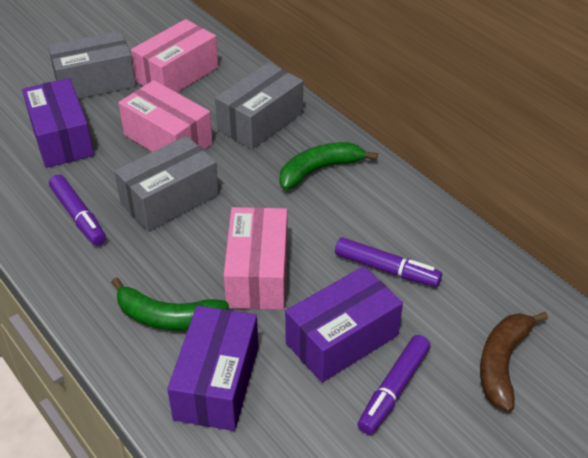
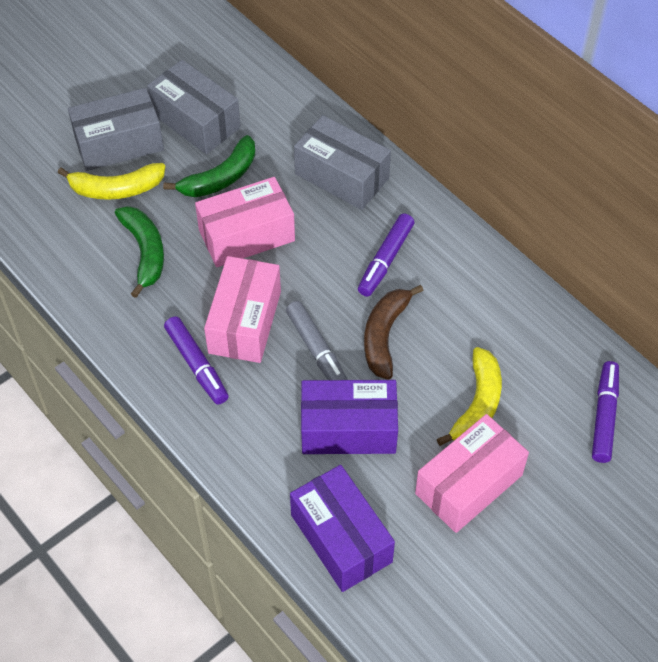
grey marker: none = 0 -> [286,301,348,380] = 1
purple box: [22,78,94,168] [167,306,259,431] [285,266,403,383] = 3 -> [290,465,395,592] [301,380,398,454] = 2
yellow banana: none = 0 -> [58,163,165,200] [437,347,502,446] = 2

